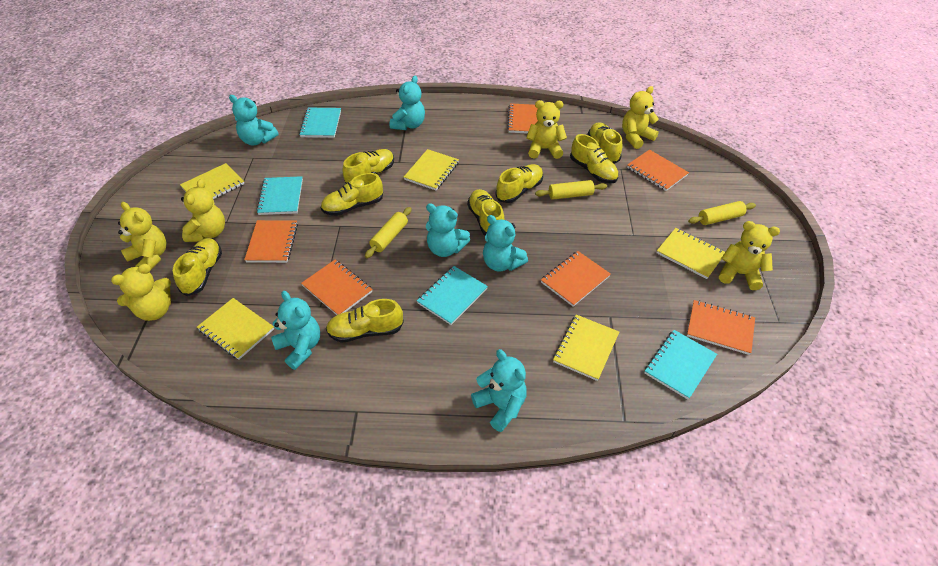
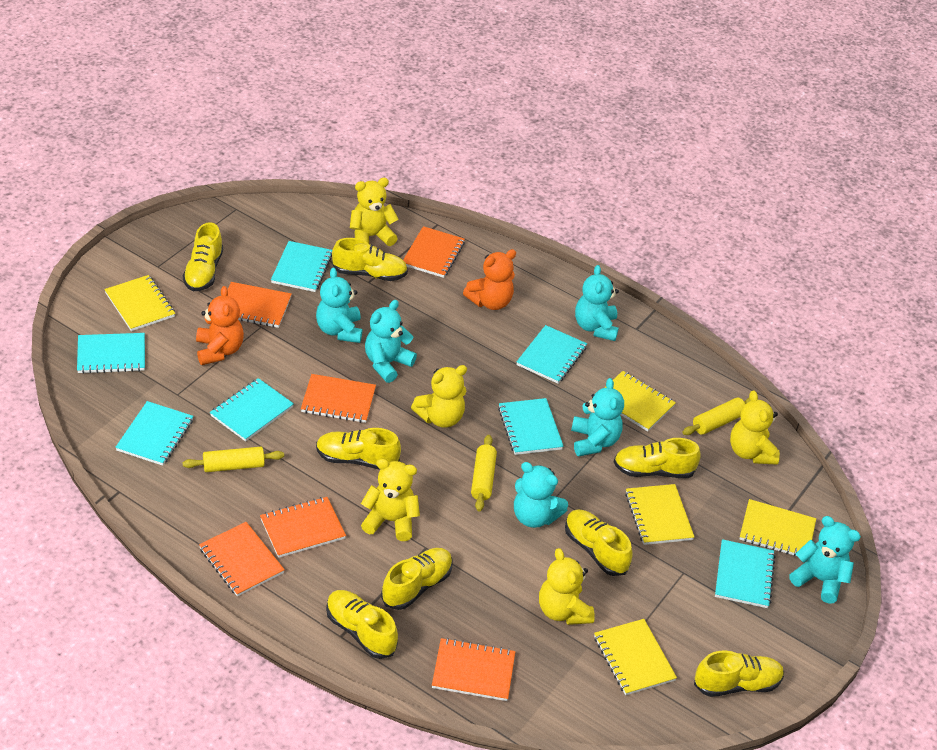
orange teddy bear: none = 0 -> [196,286,244,365] [463,249,516,310] = 2
turquoise notebook: [256,176,303,215] [299,108,341,138] [417,266,488,325] [645,330,717,399] = 4 -> [77,333,145,374] [115,401,193,466] [210,378,294,442] [271,241,332,292] [498,398,564,455] [516,325,587,384] [715,539,775,608] = 7
yellow teddy bear: [111,264,171,321] [118,202,167,269] [181,179,225,242] [526,100,567,159] [622,86,659,149] [719,221,780,290] = 6 -> [350,178,398,246] [361,459,420,541] [411,365,467,428] [539,548,595,625] [730,391,780,465] = 5

